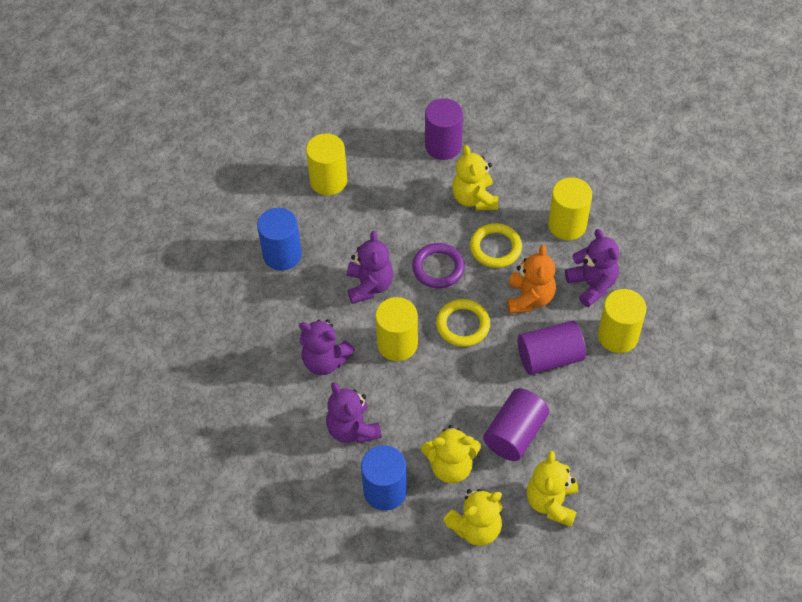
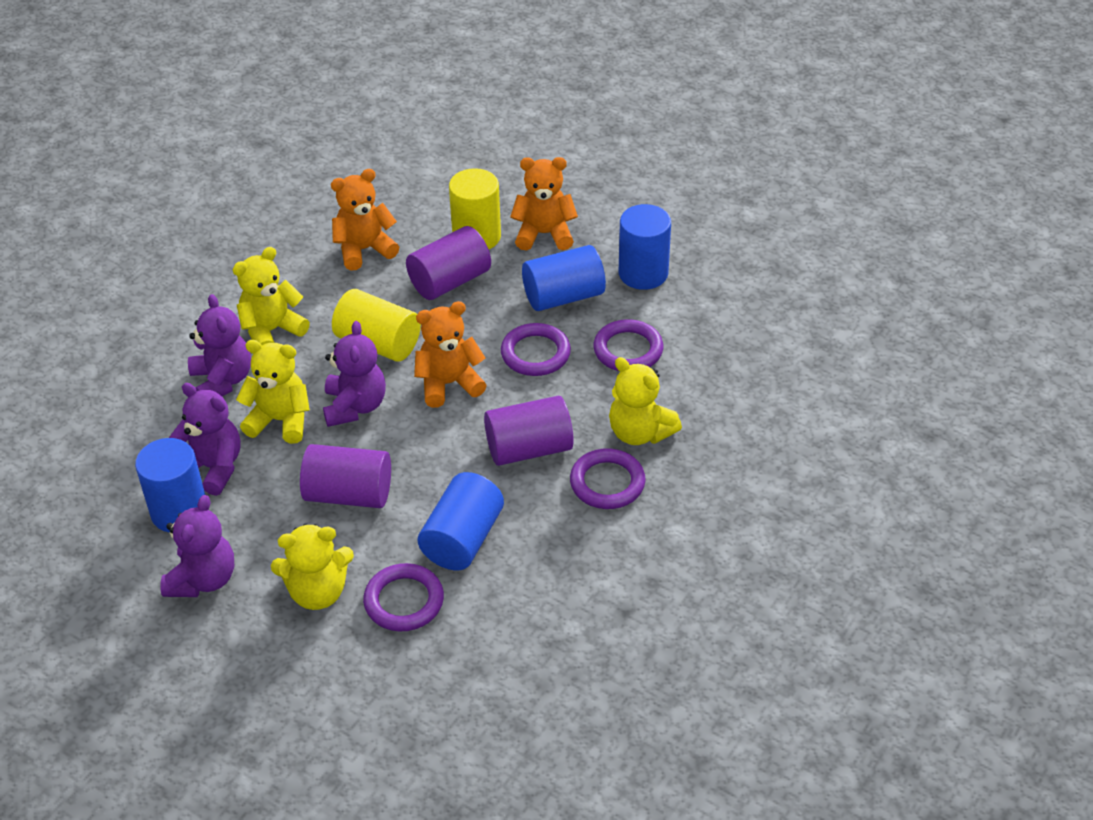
blue cylinder: [257,208,302,271] [361,445,407,510] = 2 -> [135,438,205,533] [418,472,504,570] [522,245,606,311] [619,204,671,290] = 4
orange teddy bear: [507,245,556,314] = 1 -> [331,169,399,271] [414,301,487,408] [510,157,578,251] = 3
purple ring: [412,243,465,288] = 1 -> [363,563,444,632] [501,323,571,376] [570,448,646,509] [593,319,663,371] = 4
yellow cylinder: [306,133,347,195] [375,297,418,361] [548,177,592,240] [598,289,647,353] = 4 -> [332,289,421,362] [449,168,501,249] = 2
yellow ring: [436,299,490,347] [470,223,522,268] = 2 -> none = 0

